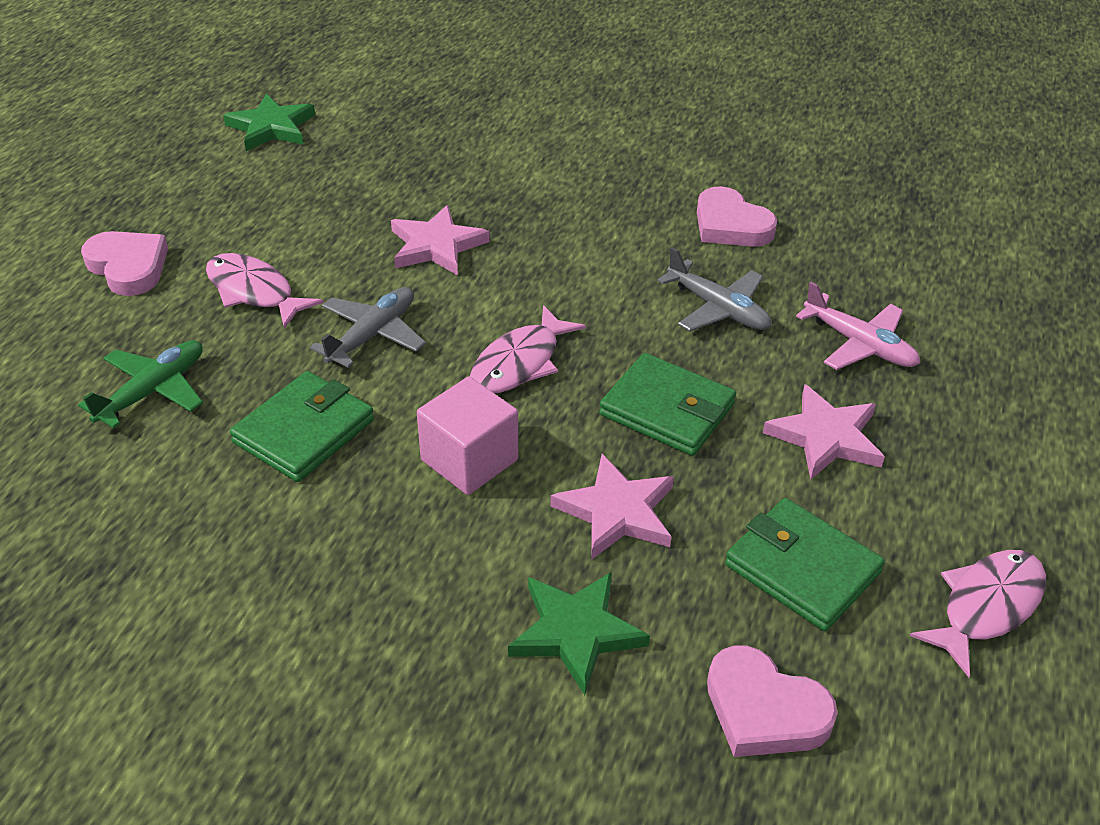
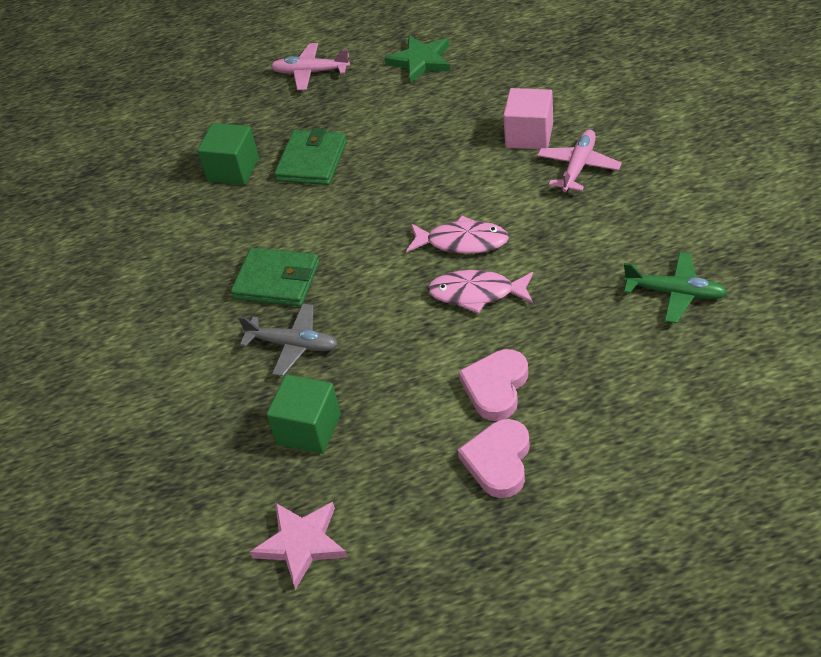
green cube: none = 0 -> [197,123,259,185] [267,375,341,454] = 2
green star: [223,94,315,151] [508,572,650,695] = 2 -> [385,35,450,84] = 1
green wallet: [230,371,374,482] [599,353,736,456] [725,498,885,631] = 3 -> [231,248,319,306] [274,128,347,185] = 2
grey plane: [310,287,426,368] [658,247,771,331] = 2 -> [238,304,338,376] = 1
pink fish: [206,253,323,329] [470,305,586,393] [910,550,1046,677] = 3 -> [406,215,509,254] [428,270,533,314] = 2
pink heart: [81,231,168,296] [697,186,777,247] [707,645,838,757] = 3 -> [458,349,528,421] [458,419,530,498] = 2
pink plane: [796,282,920,370] = 1 -> [271,43,350,90] [537,130,622,192] = 2
pink star: [391,205,490,276] [551,454,674,560] [763,384,885,479] = 3 -> [250,502,347,590] = 1

